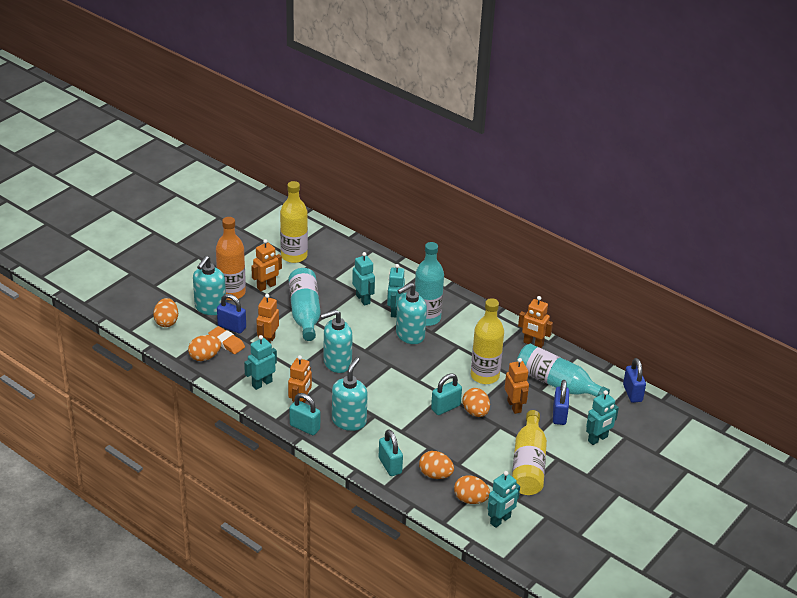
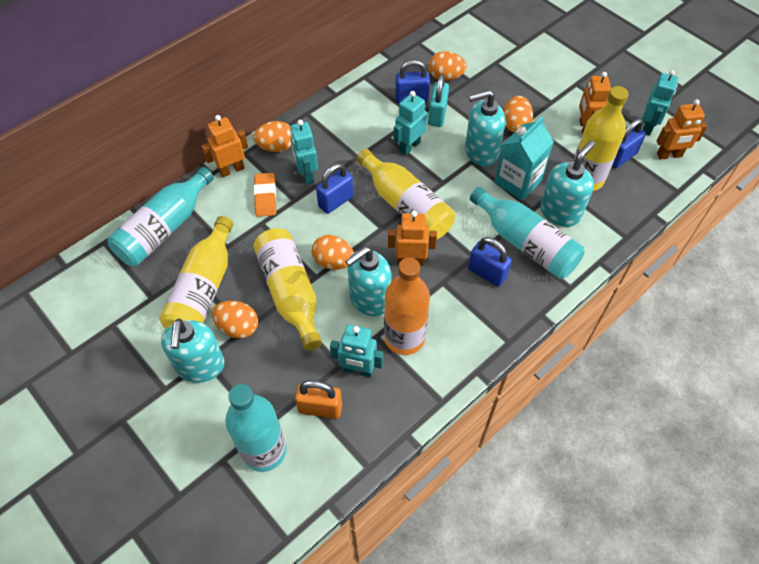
blue padlock: [217,294,246,334] [553,380,569,425] [623,358,646,403] = 3 -> [316,163,353,214] [395,60,430,104] [468,237,512,287] [612,119,646,168] = 4
orange padlock: none = 0 -> [295,380,342,419] = 1
orange robot: [251,239,282,291] [257,294,279,343] [288,355,312,403] [505,358,529,414] [518,296,553,348] = 5 -> [201,115,248,177] [388,211,437,266] [579,72,611,135] [657,99,707,160] = 4
turquoise carton: none = 0 -> [494,116,554,201] = 1
turquoise padlock: [289,393,320,435] [379,429,403,476] [431,373,462,415] = 3 -> [428,74,449,127] = 1
turquoise robot: [244,335,277,390] [352,252,375,306] [387,264,405,318] [488,471,520,528] [586,390,619,445] = 5 -> [290,120,318,184] [330,325,383,377] [393,91,427,156] [642,70,678,136] = 4
yellow bottle: [280,181,308,263] [471,298,504,384] [512,410,547,495] = 3 -> [159,216,233,329] [253,228,322,350] [357,149,455,239] [573,86,629,191] = 4

